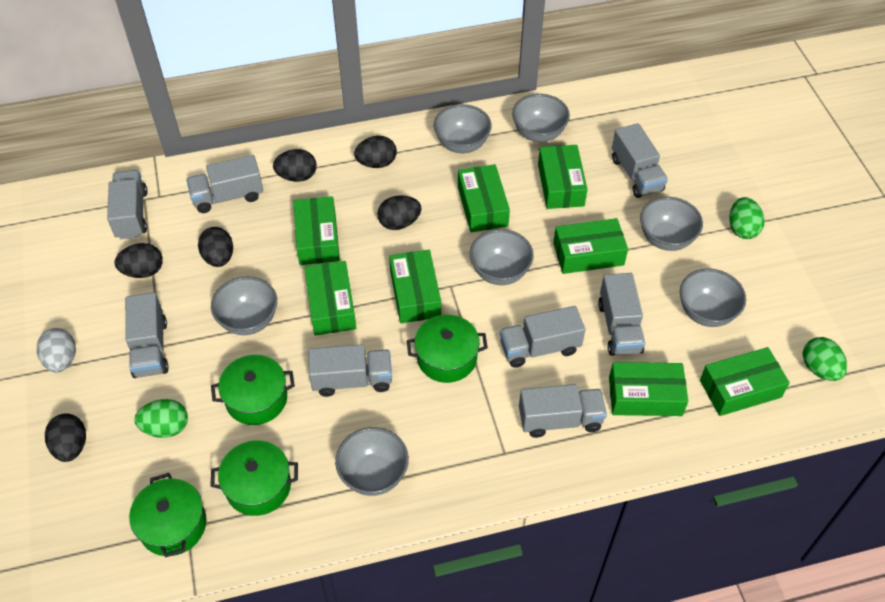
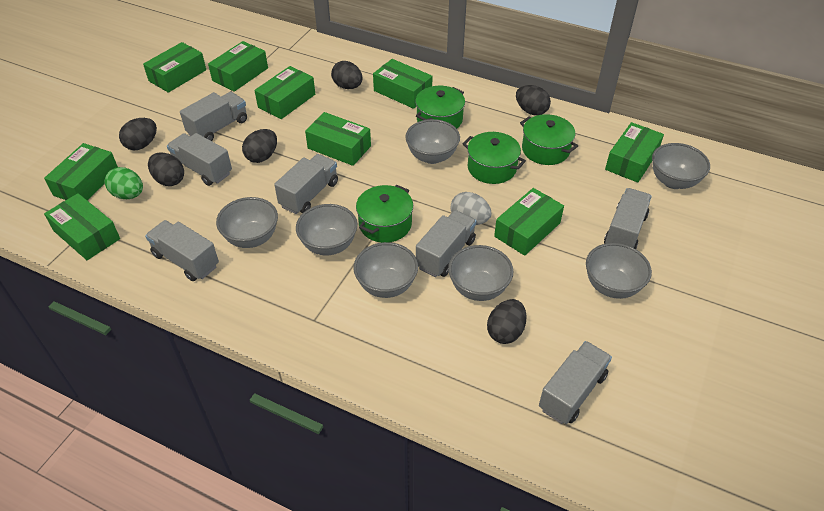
green box: [293,196,340,265] [305,261,356,336] [389,250,441,323] [458,164,510,232] [538,145,588,209] [553,218,628,274] [609,362,688,416] [700,347,790,416] = 8 -> [44,143,118,200] [44,193,120,260] [143,42,206,93] [208,41,268,92] [255,66,315,119] [305,112,371,166] [373,59,433,109] [494,188,564,256] [605,122,664,183] = 9
green egg: [134,399,188,438] [729,197,764,239] [803,337,847,381] = 3 -> [105,167,143,199] = 1
grey truck: [107,170,147,239] [125,293,169,378] [186,155,263,213] [308,344,392,397] [500,306,585,368] [519,384,607,438] [598,273,645,356] [612,123,668,198] = 8 -> [145,220,219,281] [167,133,232,186] [180,92,247,141] [274,154,338,214] [416,210,476,277] [539,341,612,424] [604,188,652,249] = 7

